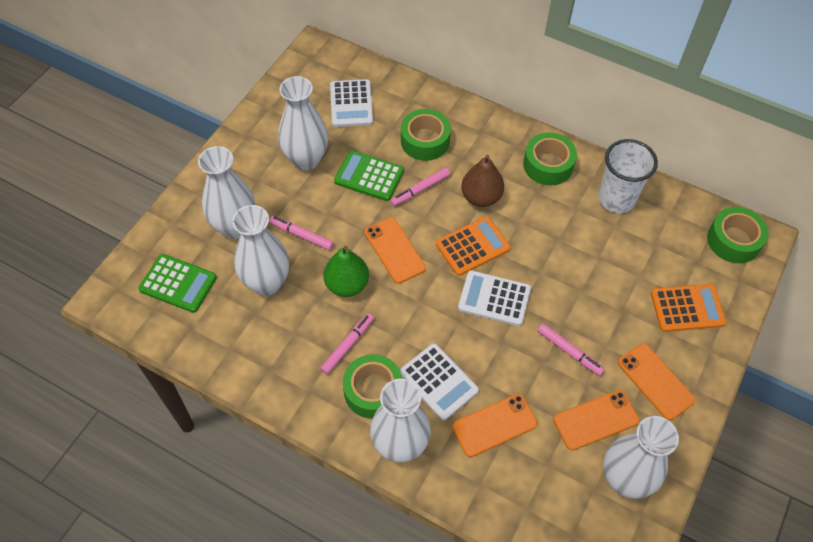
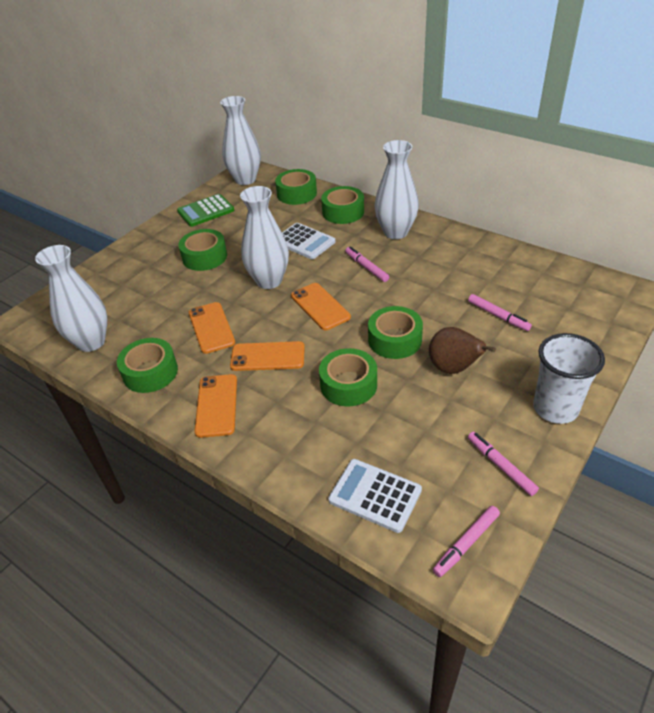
green calculator: [138,254,217,313] [334,150,404,201] = 2 -> [177,194,234,227] = 1
green pear: [323,246,369,297] = 1 -> none = 0
green tape: [343,354,402,419] [401,109,451,161] [523,133,577,186] [707,207,769,263] = 4 -> [117,338,178,393] [178,229,227,271] [275,169,317,205] [319,348,377,406] [321,186,364,224] [368,306,423,359] = 6
orange calculator: [436,216,511,276] [651,284,726,332] = 2 -> none = 0
white calculator: [330,79,373,127] [400,343,479,420] [458,270,531,326] = 3 -> [282,223,336,259] [328,459,422,533] = 2
white vase: [198,146,256,239] [232,205,289,296] [278,76,328,170] [370,379,431,462] [603,416,679,499] = 5 -> [35,245,107,352] [220,96,261,185] [240,186,289,289] [375,140,419,239] = 4

